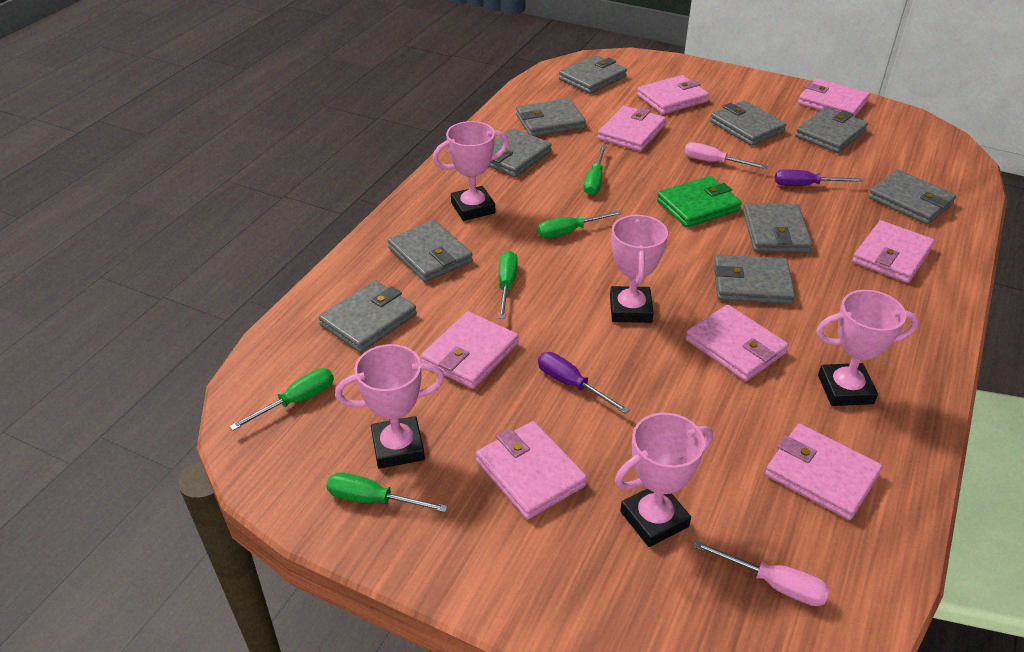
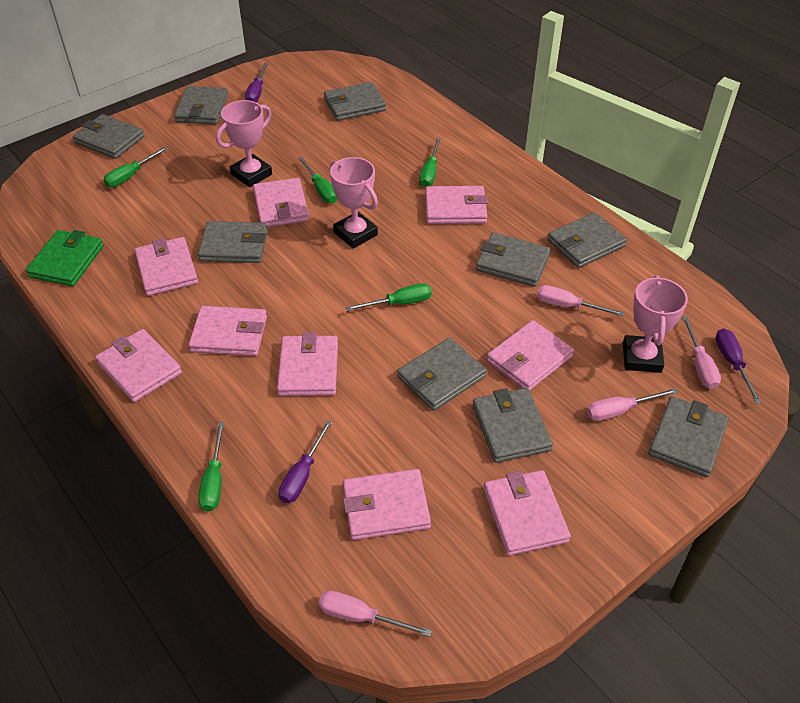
grey wallet: [318,280,417,353] [387,220,473,282] [489,128,552,177] [516,98,586,136] [559,55,627,94] [710,101,786,146] [713,255,795,304] [743,203,813,253] [795,107,868,153] [868,170,956,225] = 10 -> [73,114,144,159] [174,86,228,124] [198,221,268,263] [324,82,386,121] [397,338,487,411] [472,388,553,463] [476,232,551,287] [548,212,627,268] [648,396,729,477] = 9
pink screwdriver: [684,142,767,169] [694,541,829,606] = 2 -> [319,591,432,637] [537,285,625,317] [587,388,678,421] [682,316,721,389] = 4
pink trophy: [335,344,445,469] [433,121,509,221] [610,214,668,323] [615,413,713,547] [816,290,919,406] = 5 -> [216,100,272,187] [330,157,378,248] [623,275,688,373] = 3
pink wallet: [421,311,519,389] [476,421,587,519] [598,106,666,151] [637,75,709,114] [686,305,789,381] [765,424,882,520] [798,78,870,117] [852,220,935,283] = 8 -> [95,329,182,402] [134,237,198,296] [189,306,267,356] [253,178,309,227] [277,332,338,396] [343,469,431,540] [425,186,488,224] [484,470,571,556] [487,320,574,391] = 9
purple screwdriver: [538,352,630,414] [775,169,863,186] = 2 -> [245,63,268,102] [279,420,332,503] [715,328,762,403] = 3

